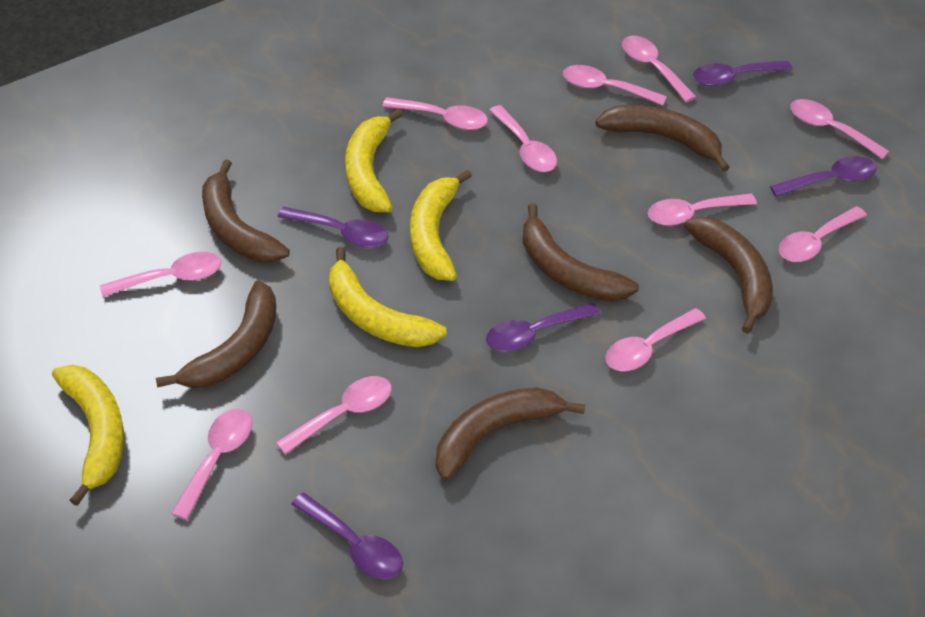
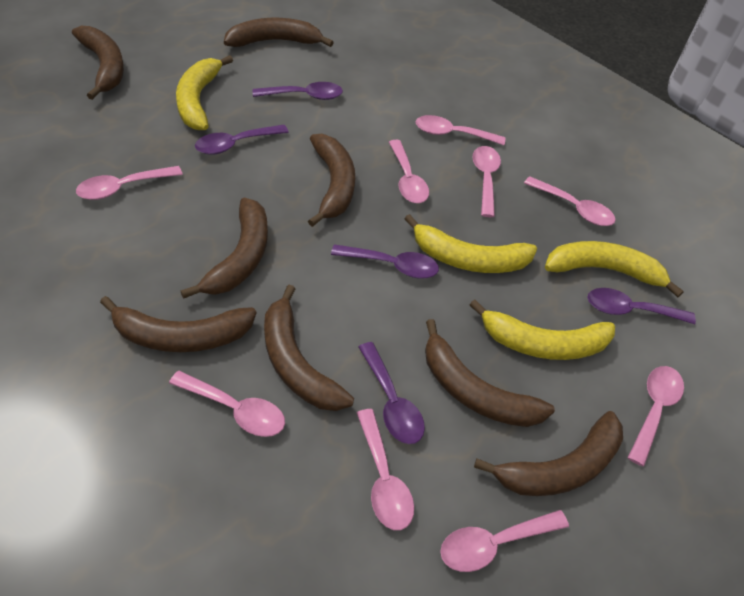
brown banana: [156,281,276,388] [202,159,290,263] [436,387,585,481] [523,204,639,302] [596,105,730,172] [684,217,773,334] = 6 -> [72,26,124,100] [100,296,256,352] [181,198,268,299] [224,18,334,47] [264,285,354,411] [308,134,355,227] [425,319,555,427] [474,411,623,496] = 8
pink spoon: [100,252,221,297] [171,409,252,520] [276,376,392,455] [382,97,488,130] [489,105,557,172] [563,65,667,106] [605,308,706,371] [622,36,696,102] [648,193,757,226] [779,206,867,262] [790,99,889,159] = 11 -> [76,166,183,200] [169,371,285,437] [357,409,414,530] [389,140,429,203] [416,115,505,145] [440,510,569,572] [472,146,501,217] [524,176,616,226] [628,366,684,466] = 9

